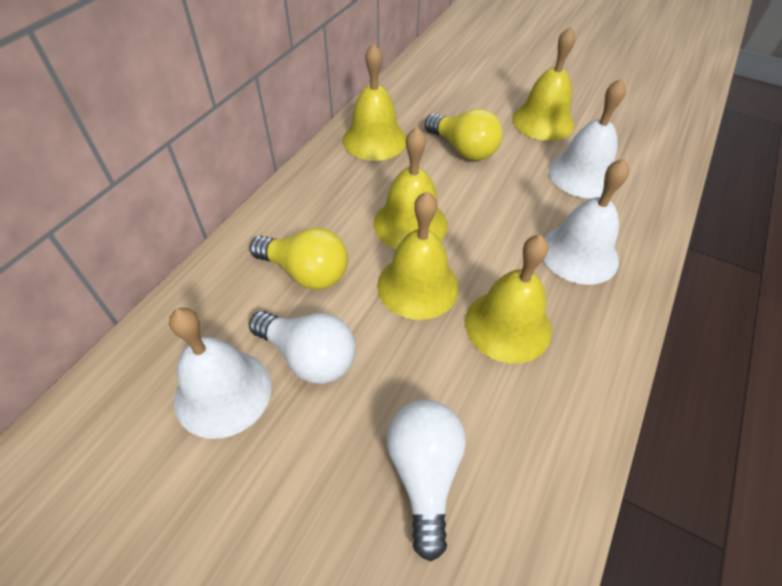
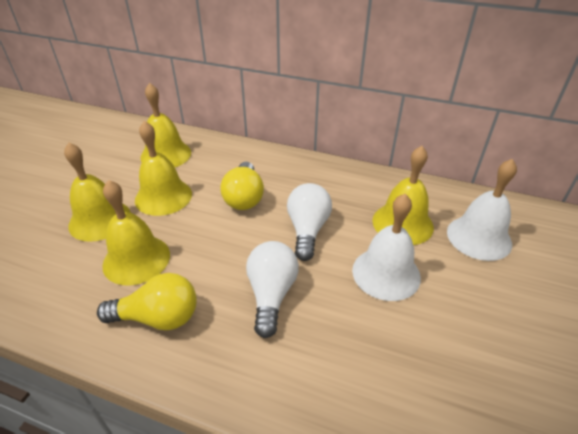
white bell: [169,308,272,439] [543,159,629,285] [549,78,626,198] = 3 -> [352,194,421,301] [447,159,517,261] = 2

